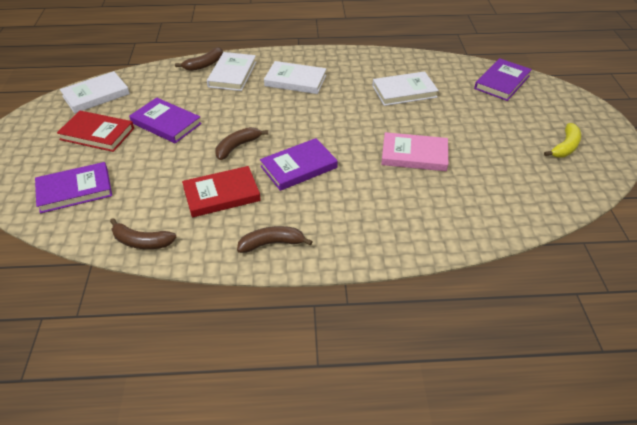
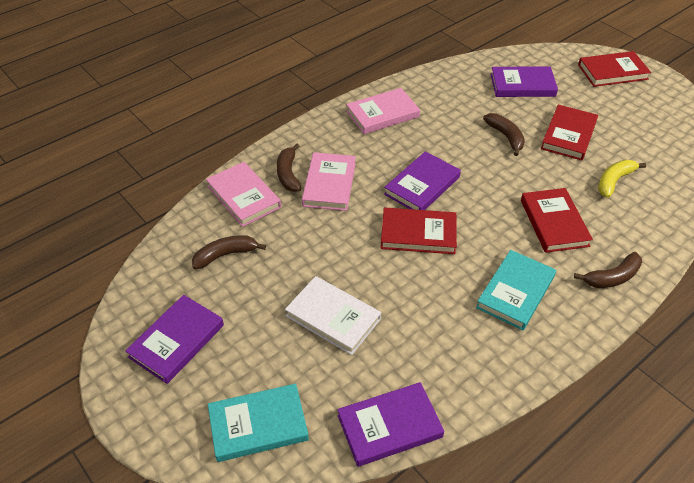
pink book: [381,132,448,171] = 1 -> [206,162,281,227] [302,152,356,211] [346,88,420,134] = 3
red book: [57,111,134,152] [182,166,261,218] = 2 -> [381,208,457,254] [521,188,593,253] [541,105,598,161] [578,51,651,87] = 4
turquoise book: none = 0 -> [208,384,309,462] [476,250,556,330] = 2
white book: [60,71,130,113] [207,52,256,91] [264,61,326,94] [373,71,439,106] = 4 -> [285,276,381,355] = 1

